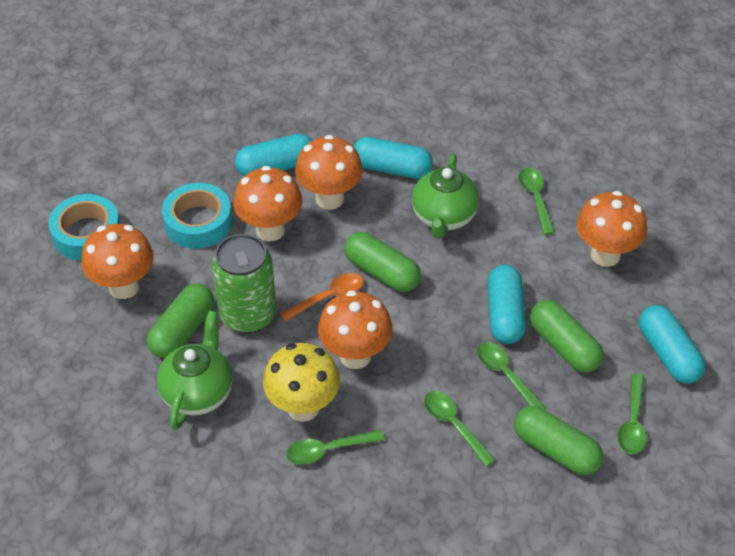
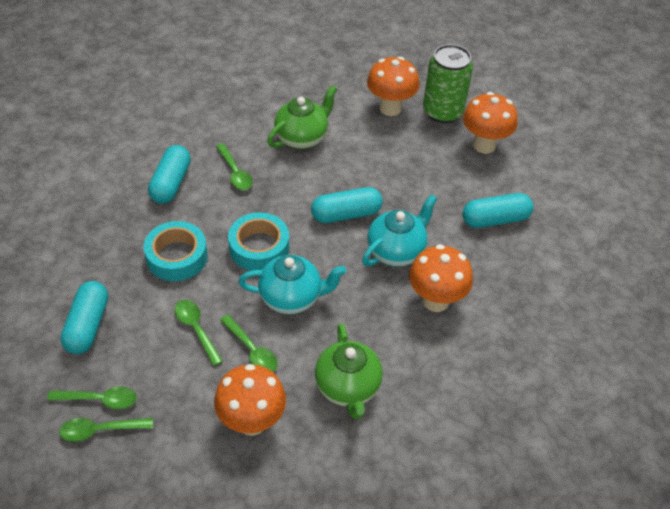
green capsule: [147,283,214,358] [344,232,421,292] [514,406,603,475] [530,300,604,373] = 4 -> none = 0
orange mushroom: [81,224,154,299] [233,166,302,242] [295,135,363,210] [318,290,392,369] [577,191,647,267] = 5 -> [214,364,286,436] [367,56,420,116] [409,244,473,312] [463,92,518,154] = 4
orange spoon: [280,273,364,322] = 1 -> none = 0
turquoise teapot: none = 0 -> [238,255,346,314] [362,195,438,267] = 2
yellow mushroom: [263,343,340,422] = 1 -> none = 0

